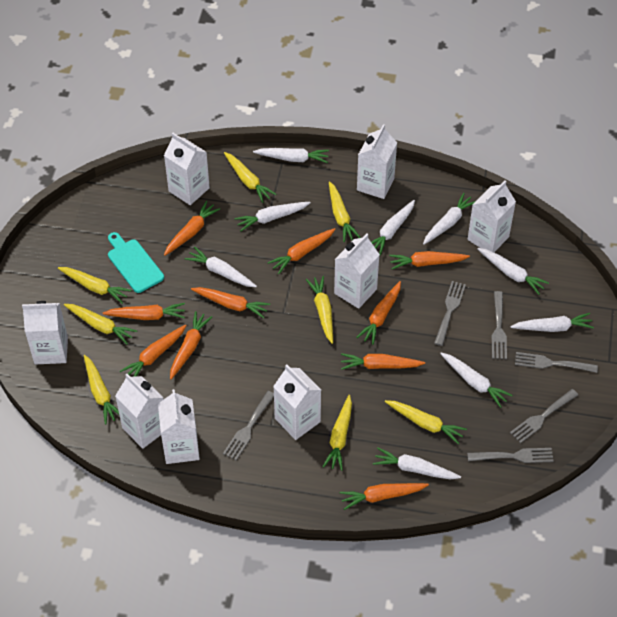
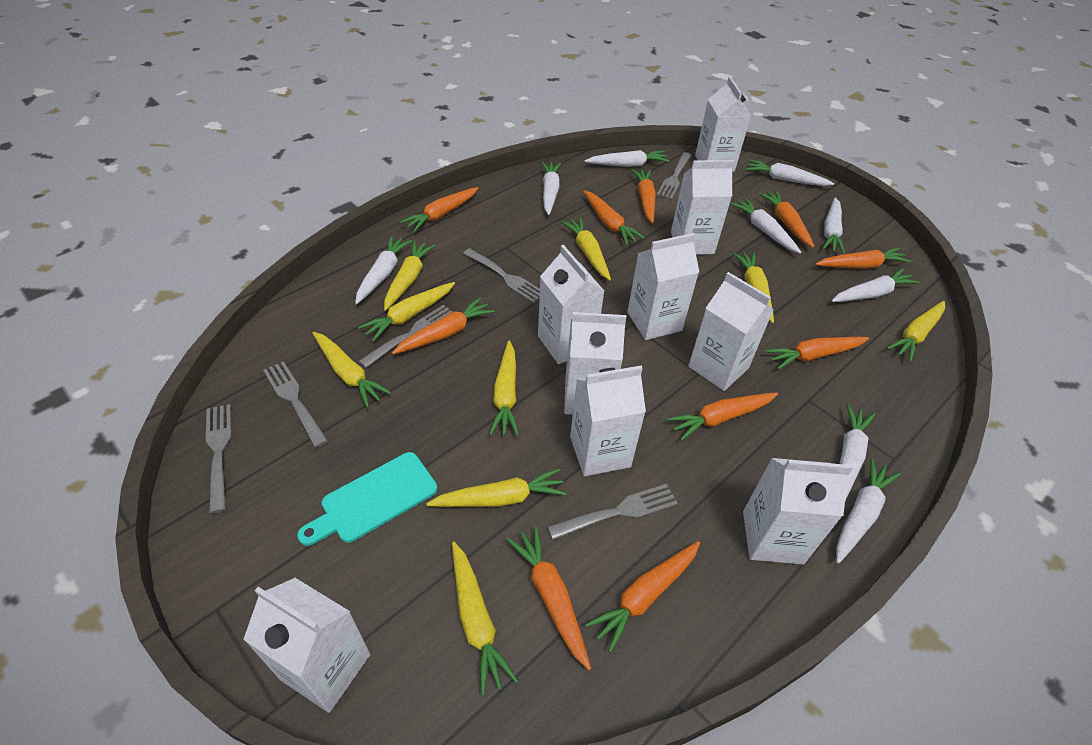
white carton: [22,301,68,365] [115,374,164,449] [158,389,200,464] [164,133,210,205] [273,365,321,440] [334,234,380,309] [357,124,397,199] [468,180,516,252] = 8 -> [243,578,370,713] [538,245,604,364] [564,312,626,415] [570,366,646,476] [627,233,699,340] [671,160,734,255] [688,272,773,391] [695,77,751,172] [743,458,853,564] = 9
yellow carrot: [58,267,132,304] [64,304,137,344] [84,355,119,424] [224,152,276,203] [306,276,333,344] [323,395,352,471] [329,181,361,242] [385,400,467,444] = 8 -> [313,332,391,408] [358,282,455,342] [384,240,436,311] [426,468,567,507] [452,542,518,696] [489,341,519,436] [561,217,611,280] [733,252,774,323] [887,301,945,362] = 9

